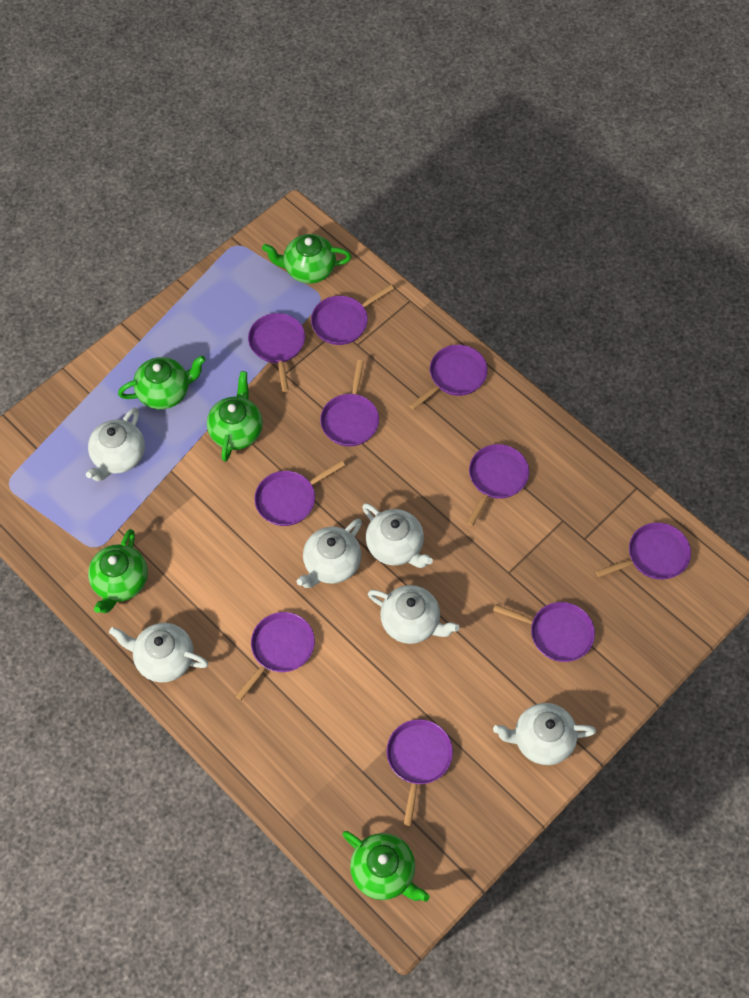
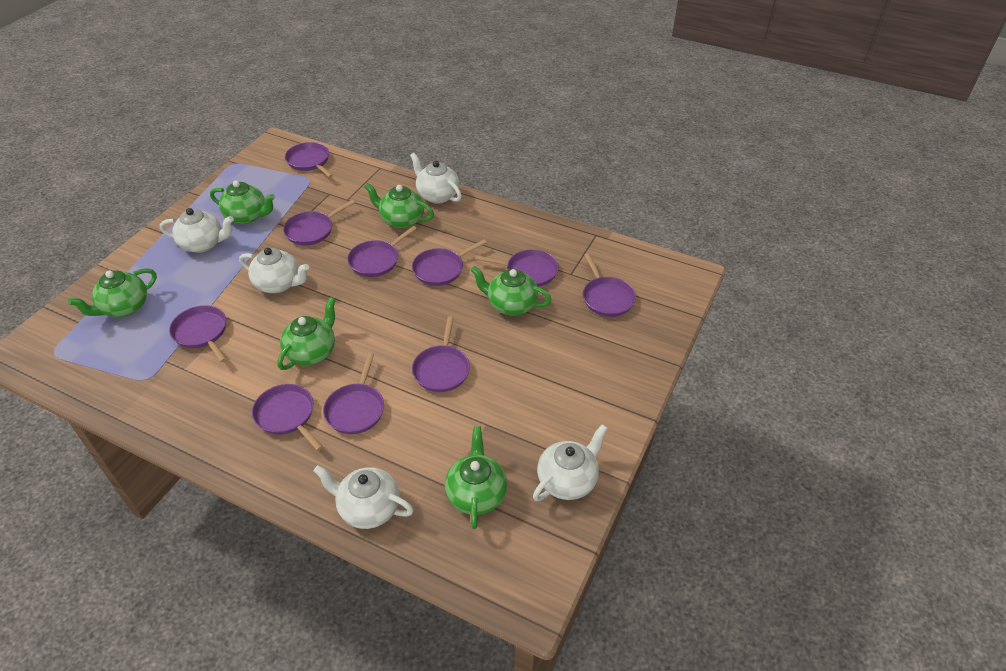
green teapot: [88,529,148,613] [118,355,206,409] [207,371,263,462] [262,234,351,284] [343,831,430,902] = 5 -> [68,268,157,317] [210,181,275,224] [277,297,336,370] [364,183,434,228] [445,426,507,529] [471,266,551,316] = 6
white teapot: [86,408,145,481] [109,623,209,682] [297,519,362,588] [362,503,433,568] [368,585,460,644] [493,703,596,765] = 6 -> [160,208,234,253] [239,248,309,293] [314,465,414,529] [410,153,462,204] [533,424,608,501] = 5

